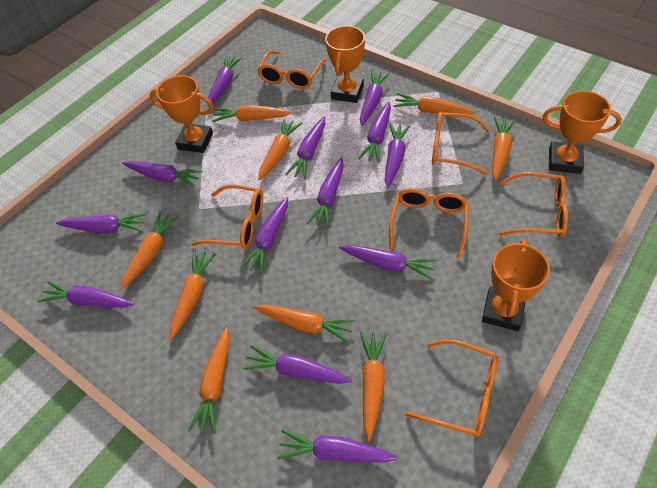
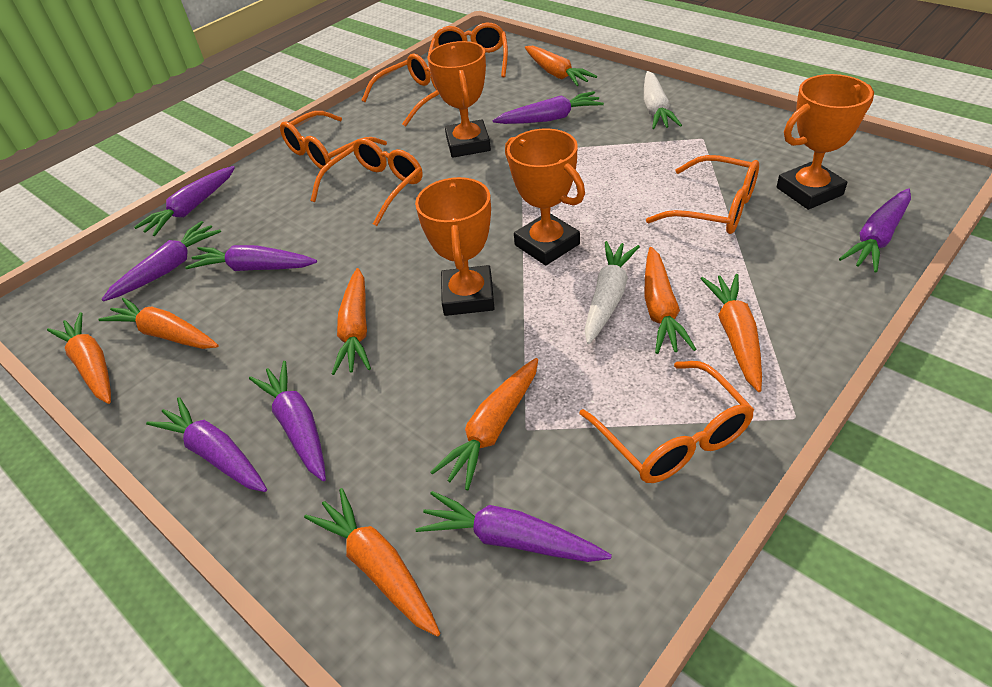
orange carrot: [120,212,179,290] [170,251,216,339] [188,328,229,434] [212,105,292,122] [253,304,355,343] [258,118,302,180] [360,332,387,441] [393,93,476,115] [492,116,515,181] = 9 -> [47,312,111,404] [98,297,219,349] [304,488,440,637] [332,268,371,375] [430,358,538,490] [525,46,597,86] [644,247,697,354] [701,274,762,392] = 8
purple carrot: [37,281,134,308] [56,213,146,233] [122,161,203,187] [208,55,243,107] [240,197,288,274] [243,345,352,384] [277,429,398,463] [285,117,325,179] [307,157,344,228] [339,245,437,280] [359,102,391,162] [360,70,390,126] [385,123,411,188] = 13 -> [102,221,221,302] [134,166,235,236] [146,397,267,492] [185,245,317,271] [249,361,326,481] [415,491,612,562] [492,91,604,124] [839,188,911,272] = 8
white carrot: none = 0 -> [585,241,640,344] [644,71,682,129] = 2

